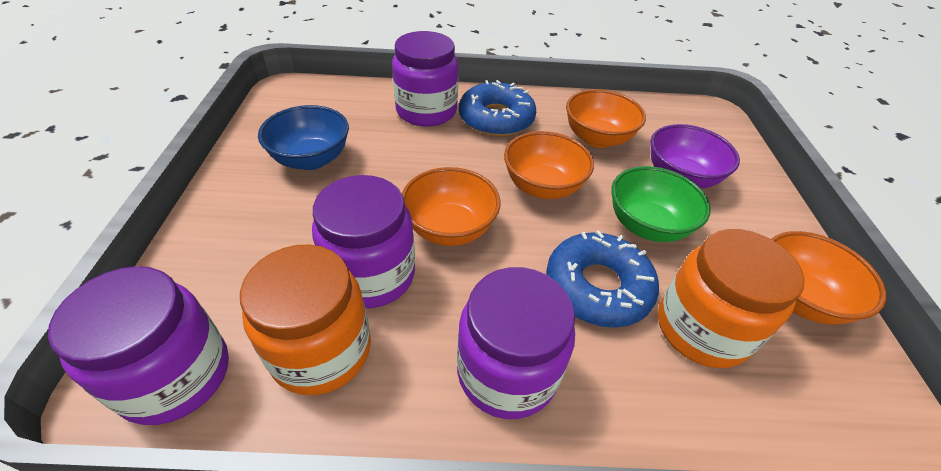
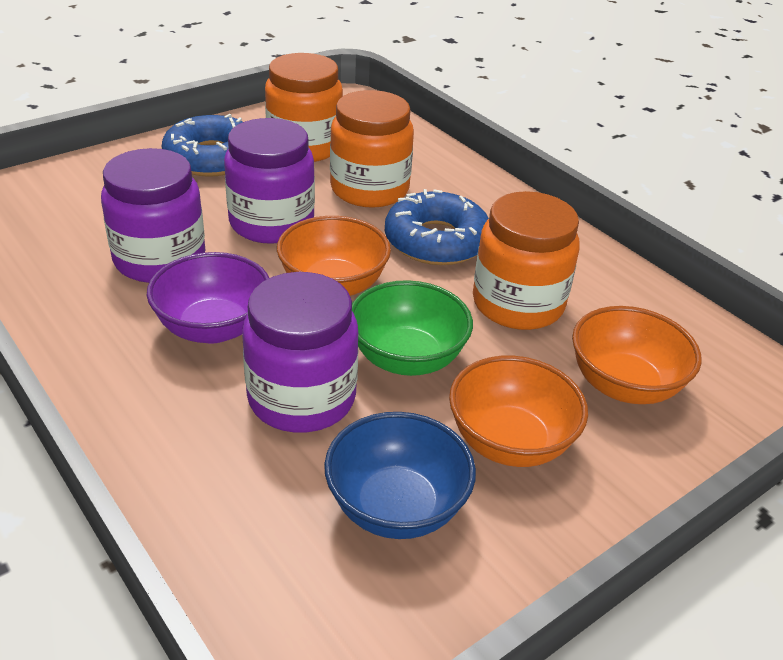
orange bowl: [402,167,501,246] [504,131,594,199] [566,89,646,148] [771,231,886,324] = 4 -> [277,216,391,296] [449,356,588,467] [572,306,702,404] = 3
orange jar: [240,245,371,395] [658,229,805,368] = 2 -> [265,53,343,162] [330,90,414,208] [473,191,580,330] = 3
purple jar: [48,266,229,425] [312,175,415,308] [392,31,458,127] [457,267,575,419] = 4 -> [101,148,205,283] [224,118,315,244] [242,272,358,433] = 3

